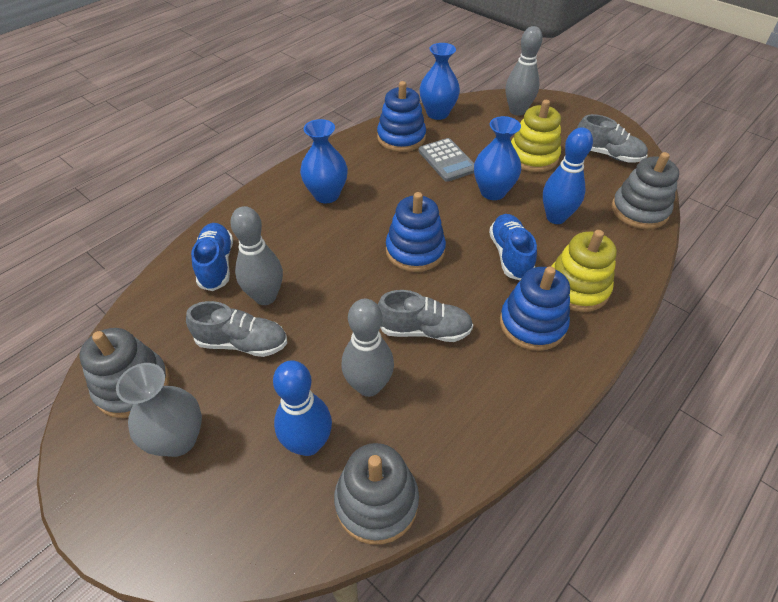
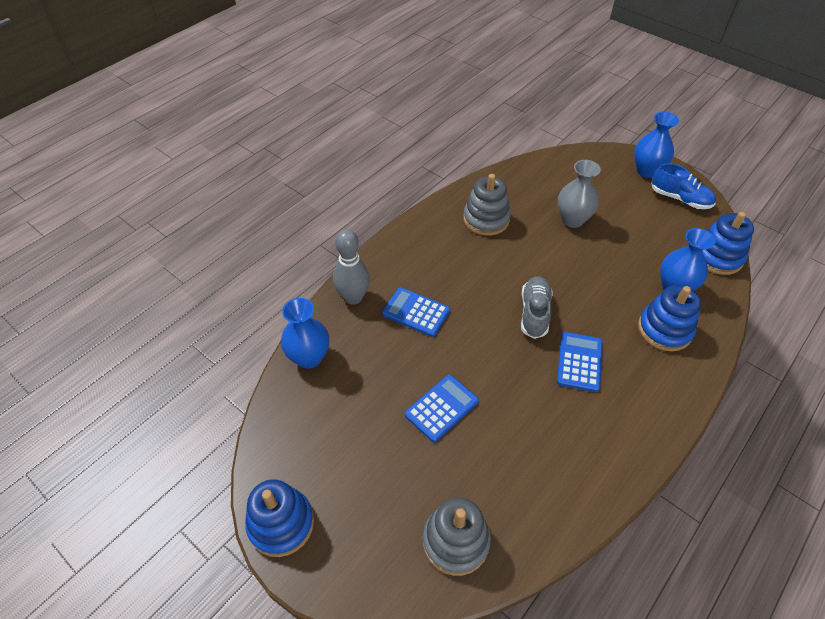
blue bowling pin: [273,360,332,456] [543,127,593,224] = 2 -> none = 0
blue calculator: none = 0 -> [382,287,450,337] [405,375,479,442] [557,332,603,392] = 3
blue shoe: [191,223,233,291] [489,214,537,280] = 2 -> [651,163,716,209] = 1
grey bowling pin: [230,206,283,305] [341,299,394,397] [506,26,543,116] = 3 -> [333,229,370,305] = 1
grey calculator: [418,138,474,182] = 1 -> none = 0
grey shoe: [186,301,287,357] [378,290,473,342] [577,114,648,163] = 3 -> [521,276,553,339] = 1
grey stacking toy: [79,328,170,418] [334,443,419,545] [612,152,679,229] = 3 -> [423,497,491,576] [463,174,511,236] = 2
yellow stacking toy: [511,100,561,172] [551,230,617,312] = 2 -> none = 0

